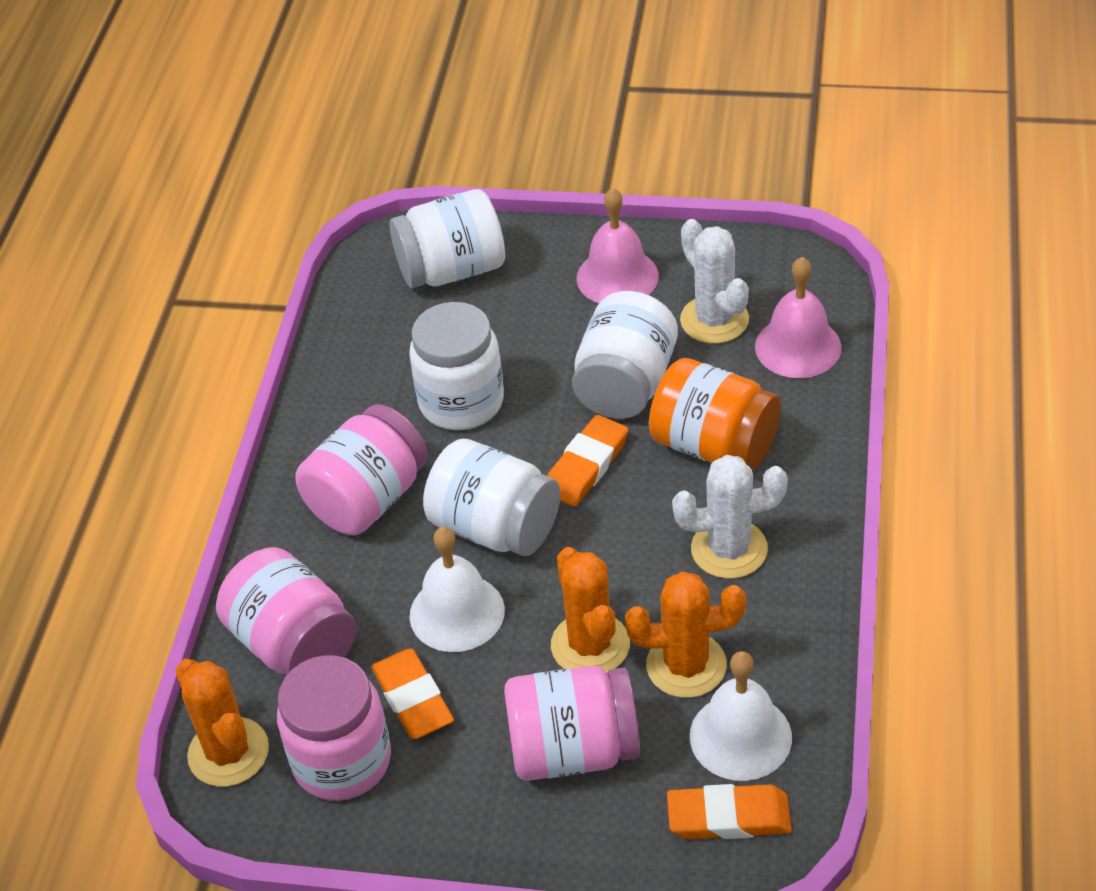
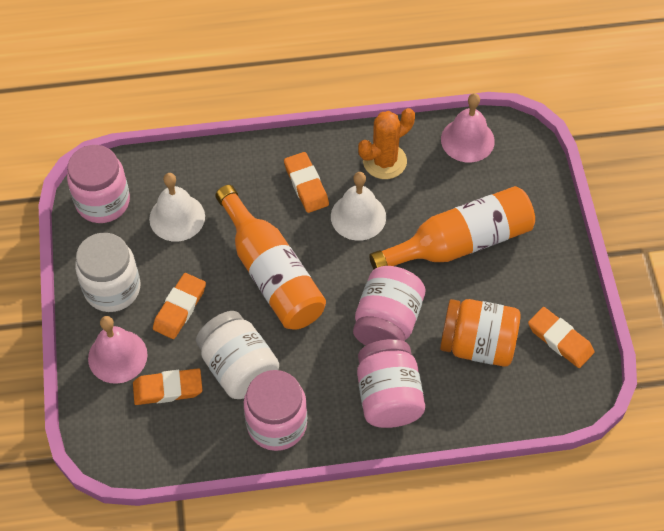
orange bottle: none = 0 -> [215,185,326,330] [369,186,535,269] = 2
orange cactus: [176,659,269,787] [551,547,630,673] [625,571,746,698] = 3 -> [358,108,415,179] = 1
orange eraser: [371,648,454,739] [547,415,629,506] [667,784,792,839] = 3 -> [133,368,203,405] [153,273,206,339] [284,152,329,213] [528,307,594,368] = 4
white cactus: [672,455,788,579] [680,219,749,344] = 2 -> none = 0
white jar: [389,189,505,288] [409,302,504,430] [423,438,560,556] [572,291,678,419] = 4 -> [75,233,140,312] [196,311,279,399] = 2

